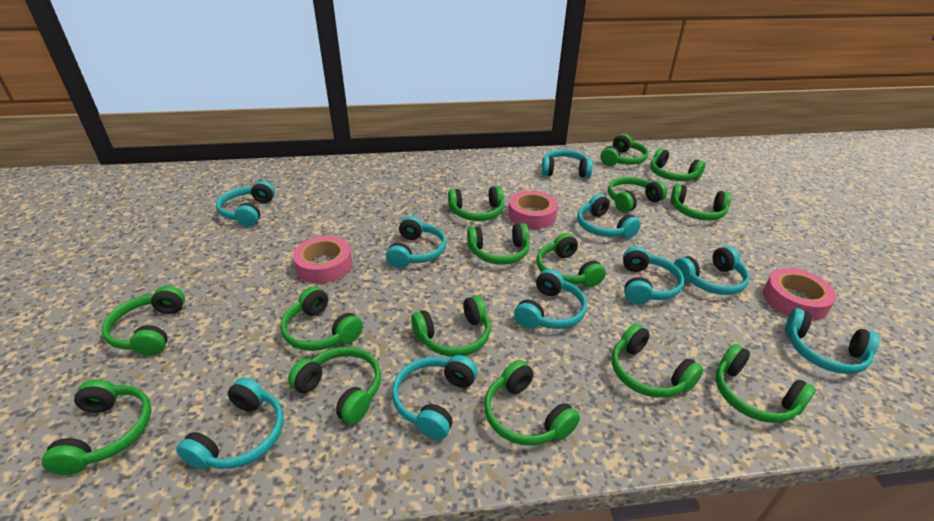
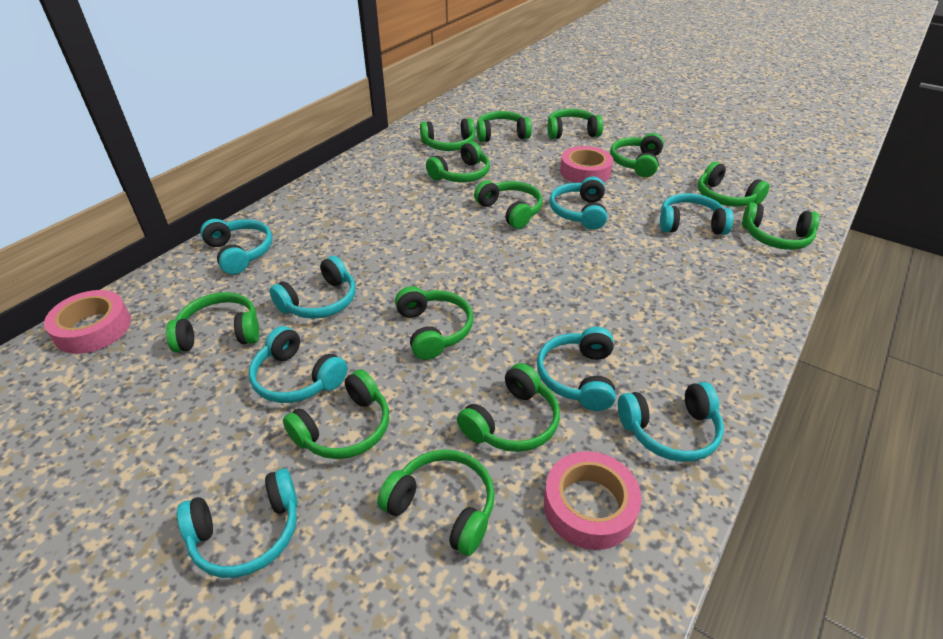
green headphones: [42,379,152,475] [102,286,185,356] [280,287,363,351] [288,347,381,424] [411,295,491,357] [448,186,504,221] [467,223,530,265] [484,360,580,446] [537,233,606,287] [600,134,648,166] [608,177,667,213] [612,323,703,398] [650,148,705,181] [670,184,731,221] [716,344,816,423] = 15 -> [166,292,259,353] [283,369,389,459] [377,449,495,556] [395,286,473,360] [420,118,475,151] [426,141,490,182] [457,363,560,452] [474,181,543,229] [477,111,532,142] [548,109,603,139] [610,133,664,177] [698,162,770,207] [742,202,820,250] = 13
turquoise headphones: [176,377,284,470] [216,181,275,226] [386,216,446,268] [392,355,478,440] [514,269,587,329] [542,150,593,178] [577,194,641,239] [623,246,684,305] [674,246,750,295] [785,308,879,374] = 10 -> [177,468,298,578] [200,219,272,274] [249,326,348,403] [270,256,356,319] [537,327,616,411] [549,177,607,230] [618,382,724,462] [660,193,734,235] = 8

